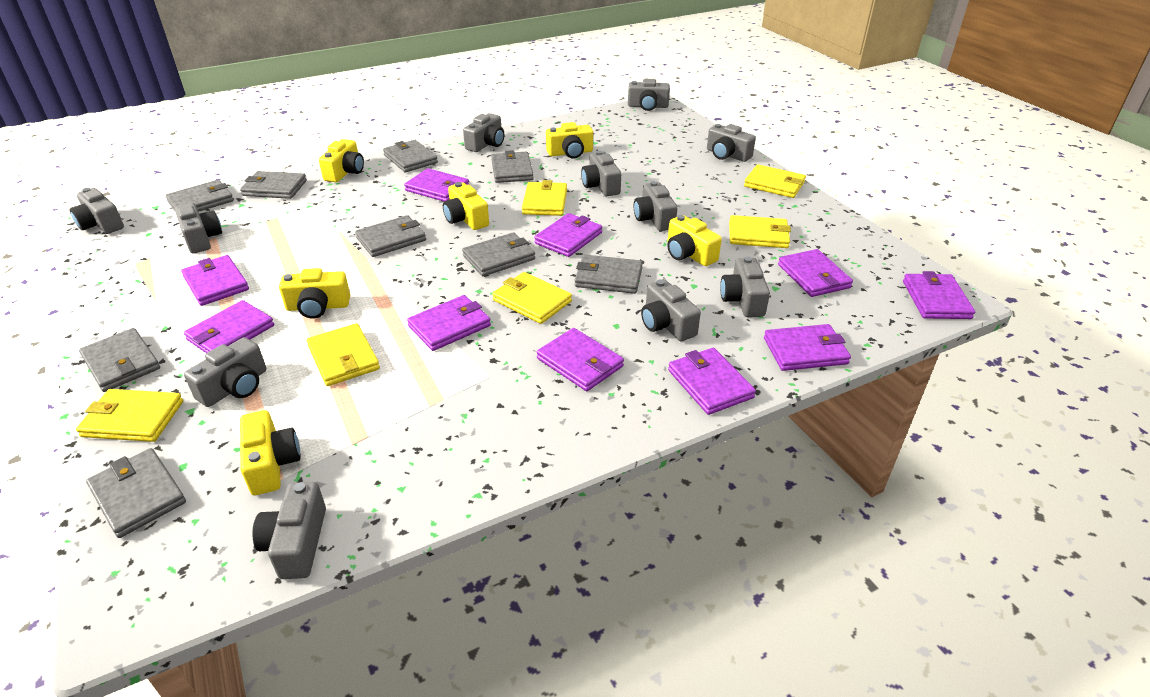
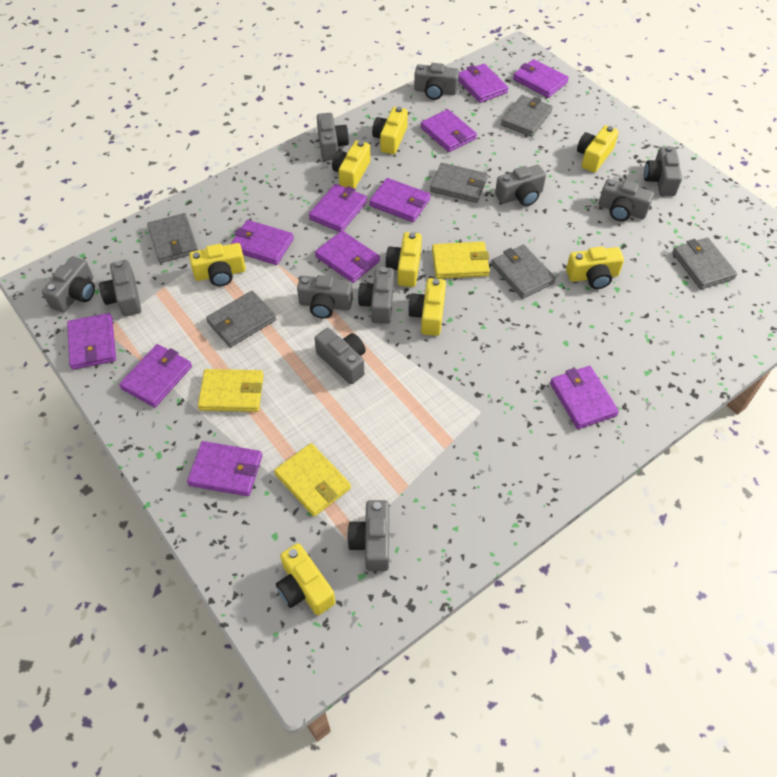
grey wallet: [79,328,160,392] [86,448,186,538] [166,180,234,212] [240,171,307,199] [355,215,426,257] [383,140,438,172] [462,232,535,276] [491,150,534,183] [575,255,643,294] = 9 -> [147,213,198,263] [206,291,276,348] [430,163,488,203] [491,245,556,299] [501,95,553,137] [672,237,737,289] = 6
purple wallet: [181,255,249,306] [184,300,274,353] [404,168,469,202] [407,295,491,351] [534,213,602,257] [537,328,624,391] [668,348,756,415] [764,324,851,371] [778,249,853,297] [903,271,975,319] = 10 -> [67,313,116,370] [119,344,192,408] [187,441,262,496] [231,220,294,265] [309,184,367,232] [315,231,380,283] [369,178,431,222] [420,109,477,152] [459,64,508,103] [513,59,569,98] [550,366,619,429] = 11
yellow camera: [240,410,301,495] [279,268,350,319] [319,139,364,182] [443,182,489,230] [546,122,593,159] [667,215,722,266] = 6 -> [189,243,246,286] [276,543,335,615] [332,141,370,189] [372,107,408,154] [385,232,422,287] [408,278,446,336] [566,247,624,289] [577,125,619,173] = 8
yellow wallet: [76,389,183,442] [307,323,380,386] [492,272,572,324] [522,180,567,216] [729,215,791,248] [744,164,806,198] = 6 -> [198,369,264,412] [274,443,351,517] [432,242,490,279] = 3

